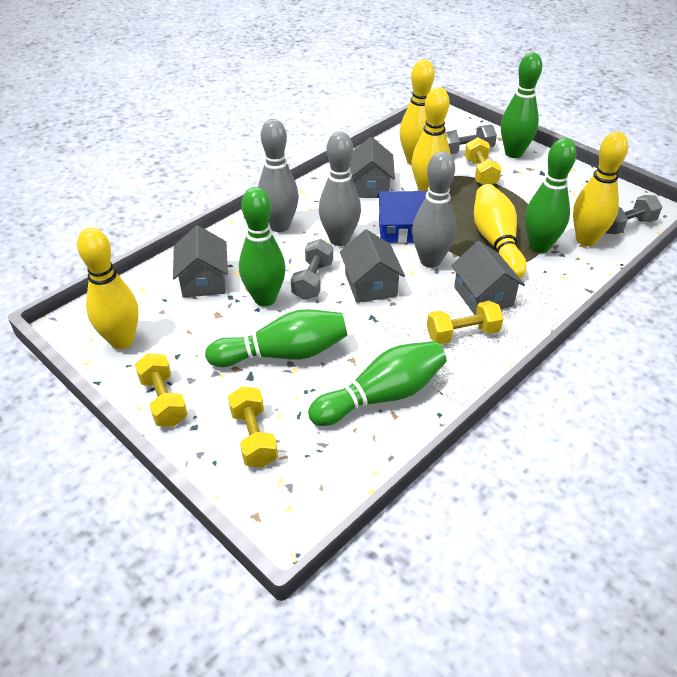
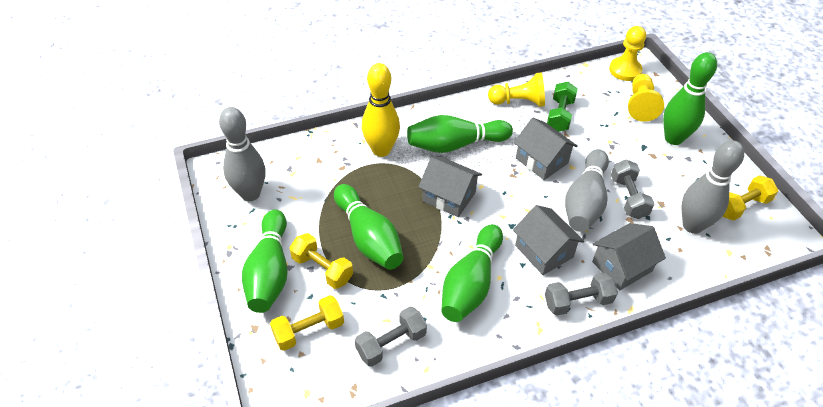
blue house: [377,191,428,243] = 1 -> none = 0
green dumbbell: none = 0 -> [547,82,578,132] = 1
yellow bowling pin: [77,227,139,349] [399,59,435,165] [411,87,451,191] [474,184,527,278] [573,132,628,246] = 5 -> [362,63,400,157] = 1
yellow dumbbell: [135,353,188,427] [228,386,278,468] [427,301,503,344] [465,137,502,185] = 4 -> [270,295,344,351] [289,233,353,289] [722,175,778,221] = 3
yellow pawn: none = 0 -> [488,72,545,107] [609,26,646,81] [628,74,664,122] = 3

